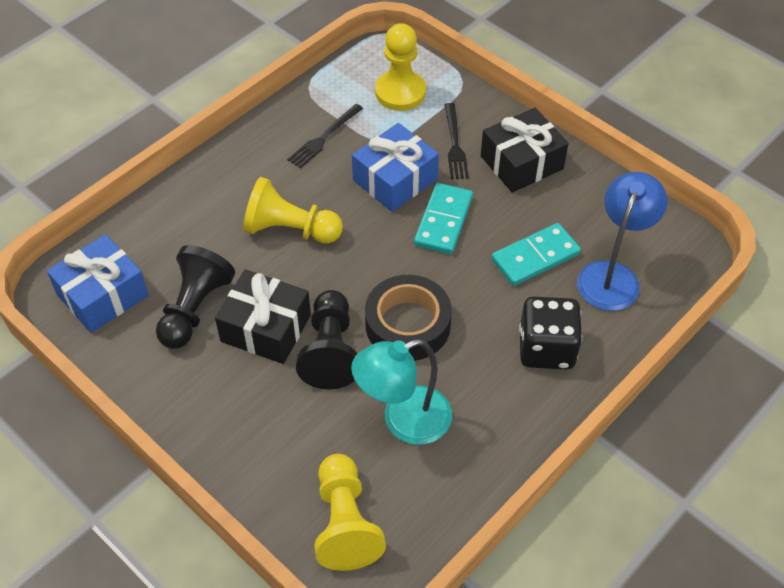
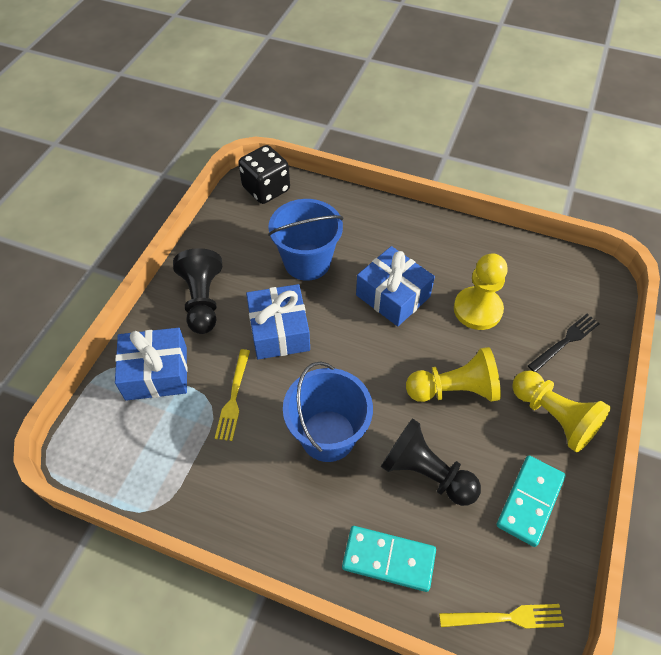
black fork: [287,104,363,168] [445,103,469,179] = 2 -> [528,314,600,372] = 1
black gift: [215,269,311,364] [481,108,569,193] = 2 -> none = 0
black tape: [365,275,452,361] = 1 -> none = 0
blue bucket: none = 0 -> [268,199,343,281] [283,361,373,462] = 2
blue gift: [47,234,149,333] [352,123,439,212] = 2 -> [115,328,188,401] [246,284,310,360] [356,246,435,326] = 3
blue lamp: [577,172,667,311] = 1 -> none = 0
turquoise lamp: [351,339,452,445] = 1 -> none = 0
yellow fork: none = 0 -> [215,349,250,441] [439,604,564,629] = 2

